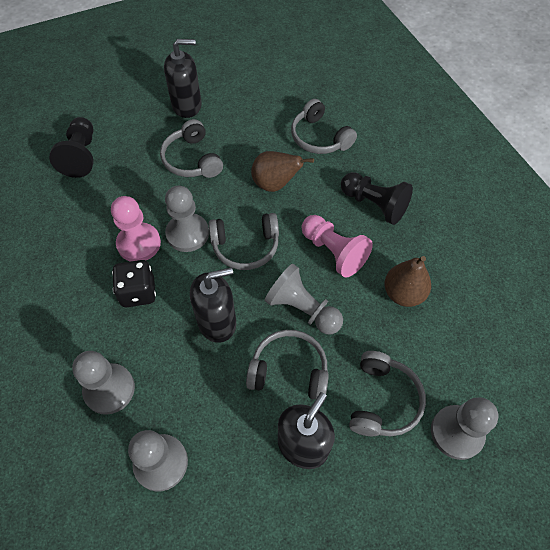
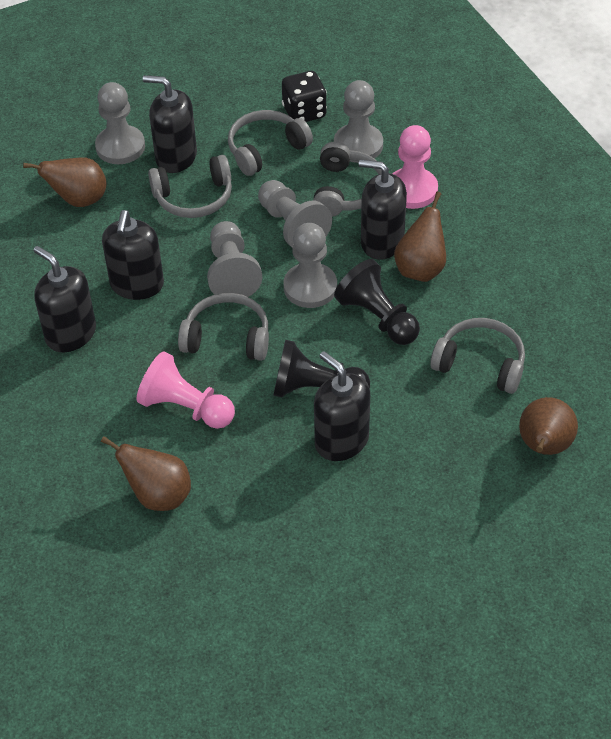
black soap dispenser: [164,39,202,118] [190,267,236,343] [278,392,335,469] = 3 -> [33,246,96,352] [102,210,164,300] [143,75,197,173] [314,351,370,461] [359,160,407,260] = 5
brown pear: [251,151,314,192] [384,256,431,307] = 2 -> [23,157,107,207] [101,436,191,511] [394,192,446,282] [519,397,578,455] = 4

